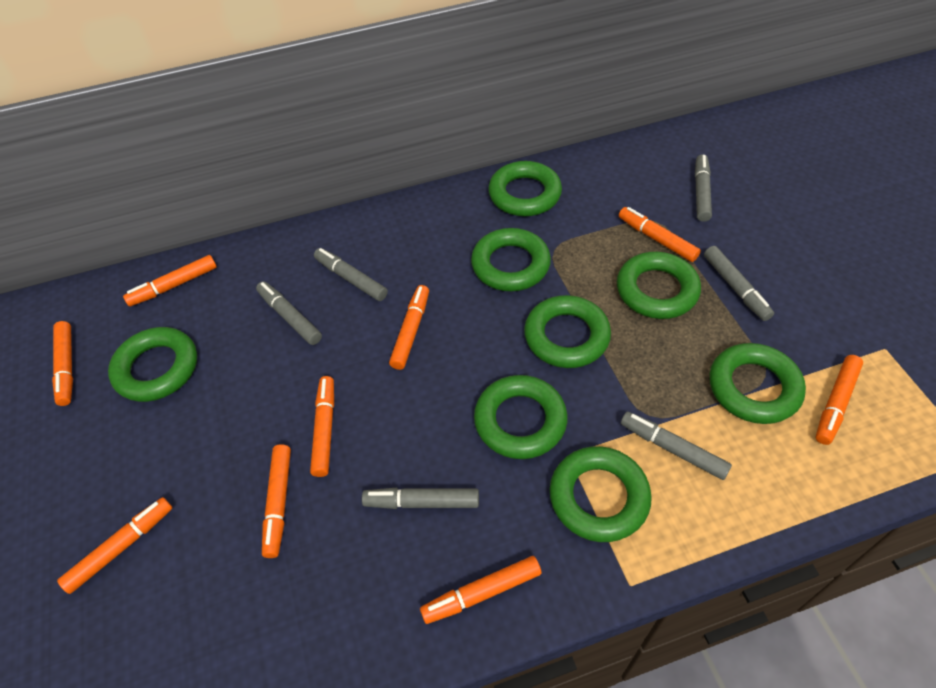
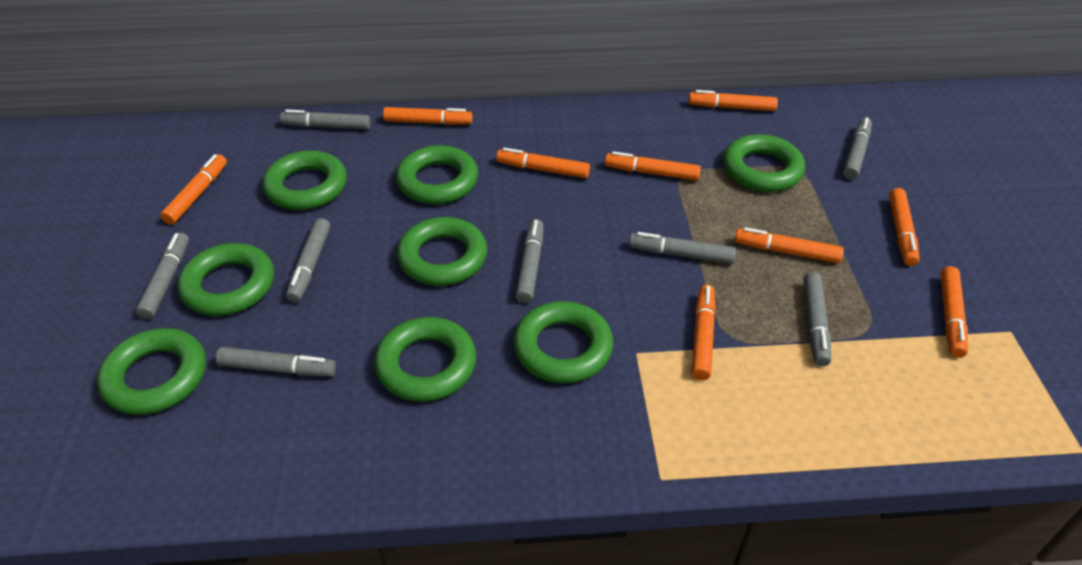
grey marker: [256,281,322,345] [314,248,388,301] [362,488,479,509] [621,412,732,480] [695,154,712,222] [704,246,774,321] = 6 -> [136,232,189,319] [216,347,336,376] [280,110,371,129] [286,218,330,302] [515,219,544,303] [629,232,736,264] [803,272,831,366] [843,117,872,180] = 8

